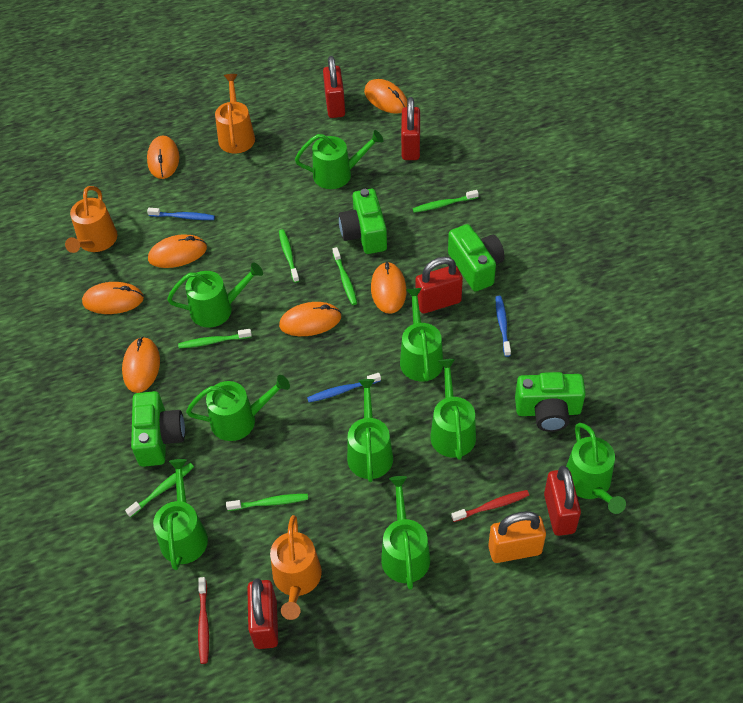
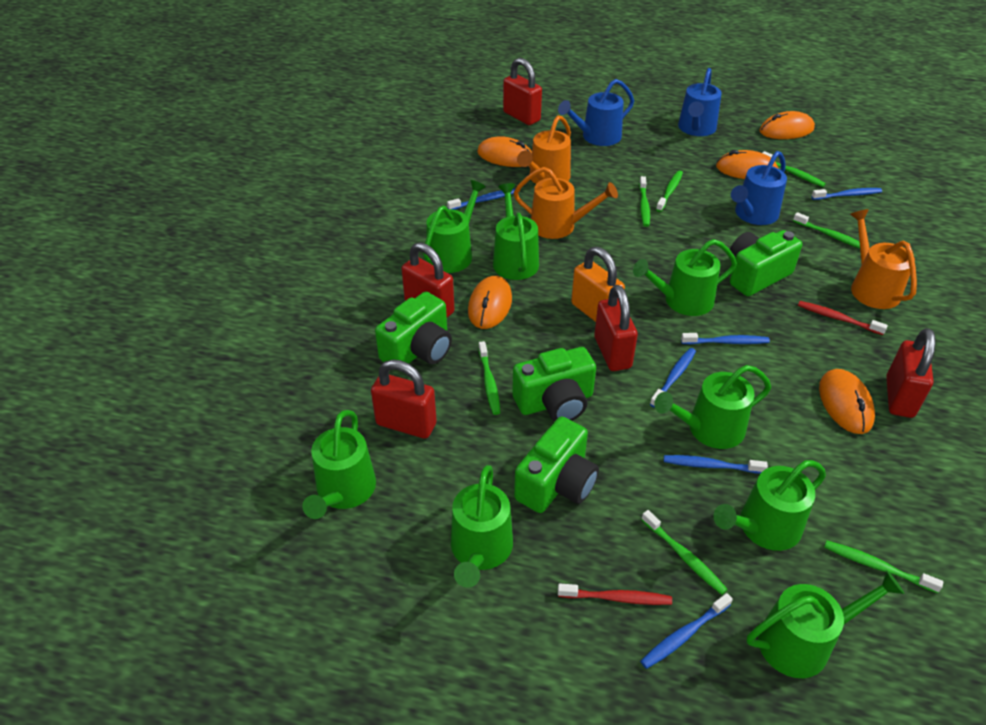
blue toothbrush: [147,208,215,220] [307,373,381,402] [496,296,511,357] = 3 -> [447,188,515,210] [640,593,733,669] [650,348,696,408] [664,455,768,474] [681,333,770,344] [811,188,882,200] = 6
blue watering can: none = 0 -> [558,79,634,146] [678,68,722,136] [731,151,787,225] = 3
green toothbrush: [125,463,194,518] [178,329,252,348] [226,494,308,511] [279,229,299,283] [333,247,357,305] [413,190,479,213] = 6 -> [478,341,500,415] [639,176,650,227] [641,510,728,595] [656,170,683,212] [763,151,826,187] [793,212,860,249] [824,540,943,593] = 7
green watering can: [153,459,208,570] [167,262,263,328] [186,375,290,441] [295,130,384,189] [347,379,393,482] [381,476,430,590] [400,288,443,382] [430,359,476,460] [566,423,626,514] = 9 -> [302,410,376,519] [423,180,486,273] [451,465,513,588] [493,183,539,280] [633,239,737,316] [654,365,771,449] [713,460,826,551] [746,570,905,678] = 8
orange mouse: [82,282,144,314] [122,337,160,393] [147,136,179,179] [148,234,207,268] [279,302,341,336] [364,79,407,114] [371,262,406,314] = 7 -> [468,276,512,329] [477,136,532,167] [716,150,778,179] [759,111,815,139] [819,369,875,434] = 5

